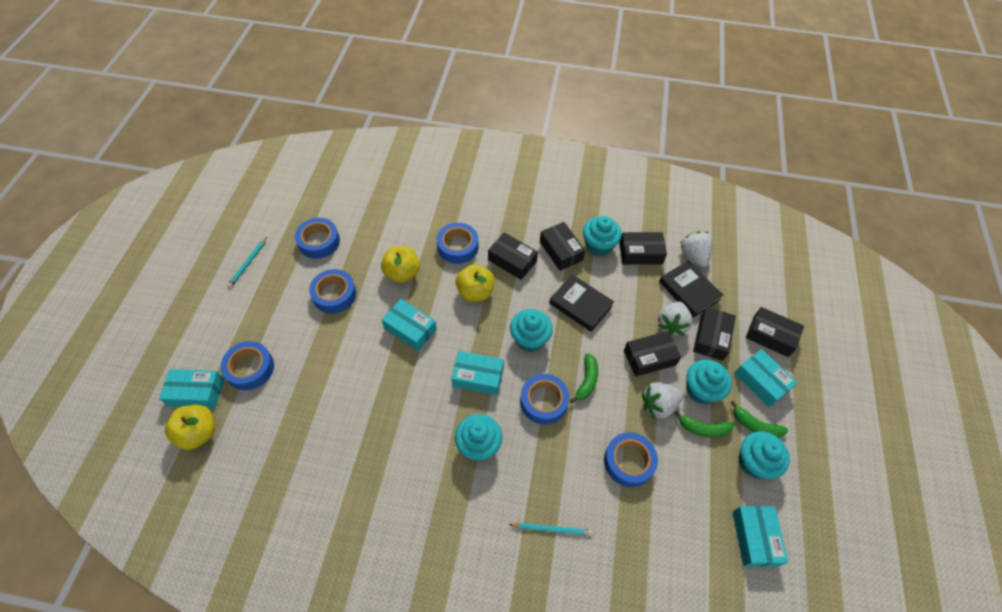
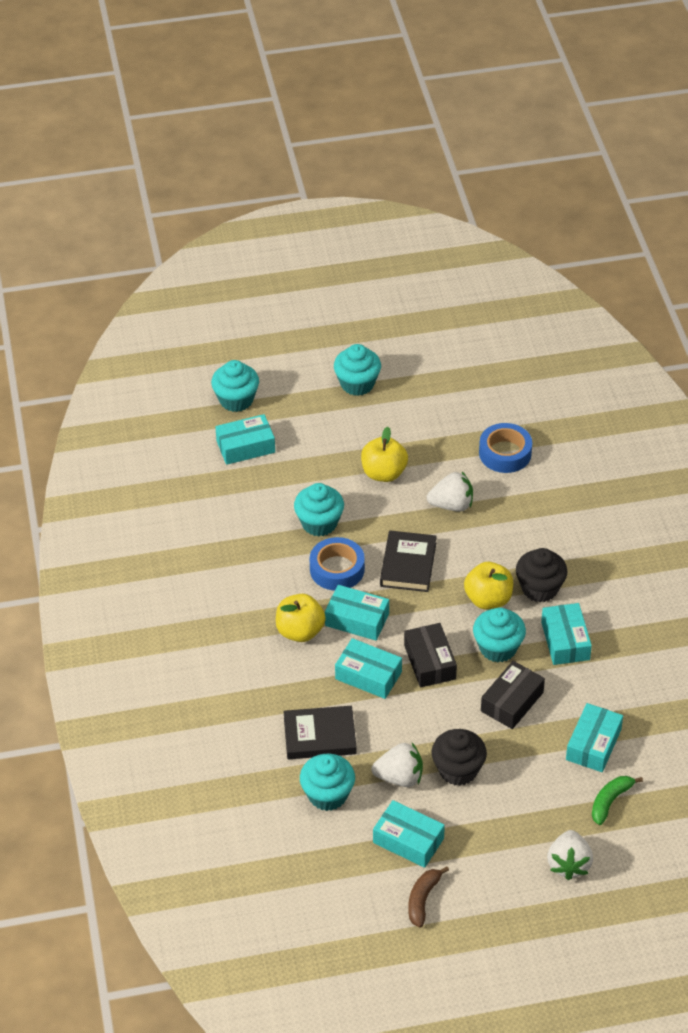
black box: [488,232,538,280] [540,222,585,271] [619,232,667,265] [624,331,681,377] [693,307,736,361] [746,307,804,357] = 6 -> [404,623,457,688] [481,661,545,729] = 2
black cupcake: none = 0 -> [432,729,487,786] [516,548,568,602] = 2
blue tape: [221,341,274,390] [295,218,340,259] [309,269,357,313] [437,223,478,264] [520,374,569,425] [604,432,658,487] = 6 -> [310,537,365,591] [479,423,532,473] = 2
brown banana: none = 0 -> [408,866,449,928] = 1
green banana: [570,353,598,403] [674,411,734,437] [730,401,788,438] = 3 -> [592,776,643,825] = 1
turquoise box: [159,369,224,408] [382,299,437,351] [451,351,504,395] [733,506,788,567] [734,349,798,407] = 5 -> [215,414,275,465] [325,585,389,641] [335,638,402,699] [373,800,445,868] [541,603,592,665] [566,703,623,772] = 6
turquoise pencil: [227,237,267,287] [509,523,593,536] = 2 -> none = 0

